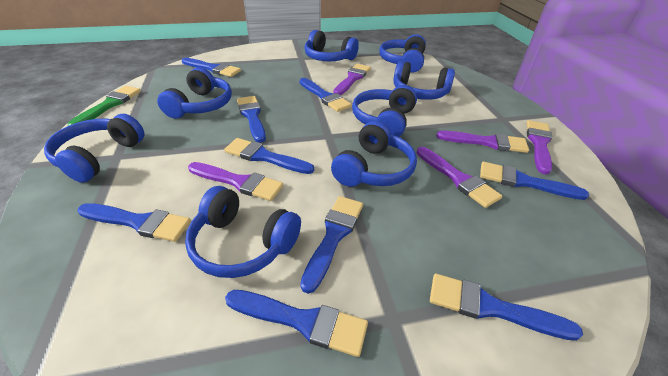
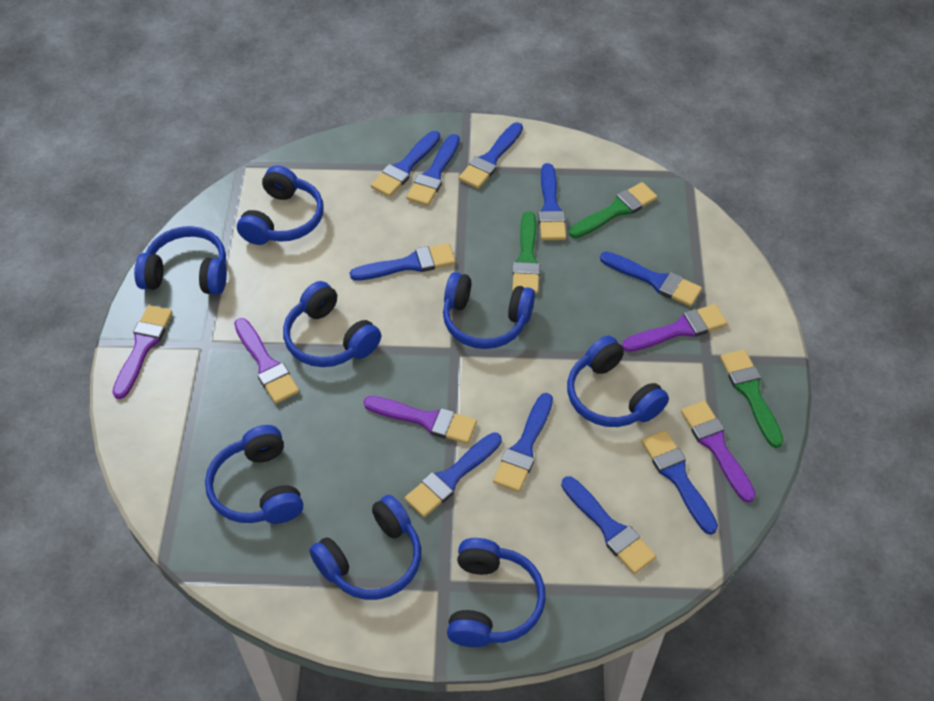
blue brush: [78,203,191,242] [182,58,241,77] [224,138,314,174] [225,290,368,357] [237,96,266,143] [299,78,352,112] [300,196,363,294] [430,273,583,341] [480,162,589,200] = 9 -> [350,243,455,281] [371,131,440,197] [405,432,502,517] [406,134,460,206] [459,122,523,189] [493,393,553,492] [539,163,566,240] [561,476,656,574] [600,251,702,307] [641,430,718,535] = 10
green brush: [67,86,141,126] = 1 -> [512,211,540,294] [569,182,657,238] [720,349,784,448] = 3

